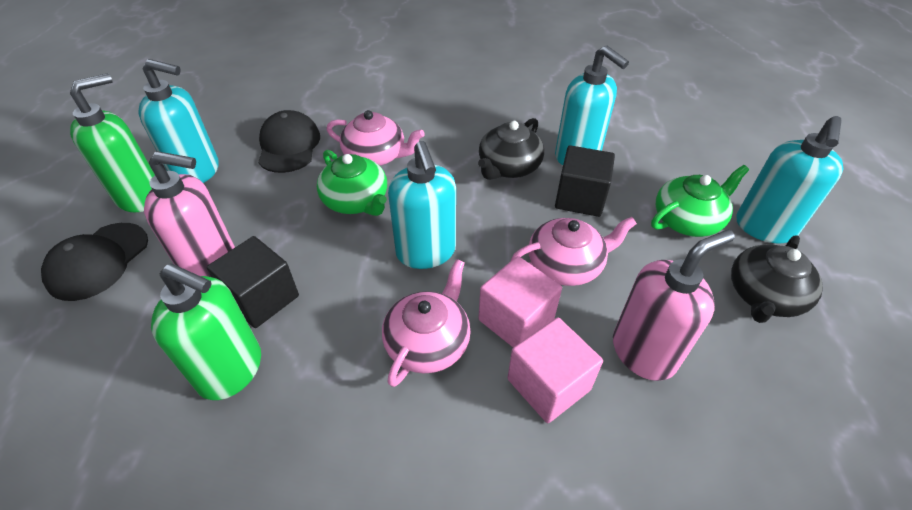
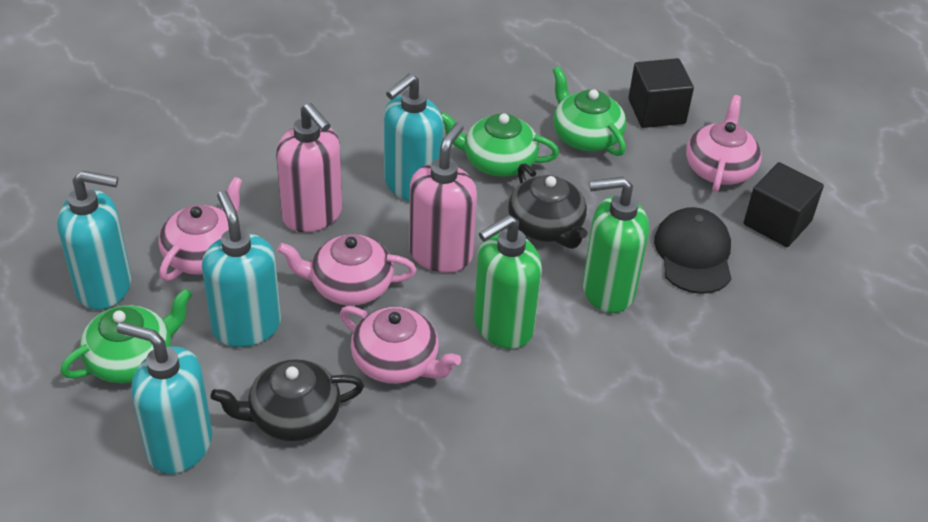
black cap: [41,223,148,301] [258,110,320,173] = 2 -> [654,207,731,294] = 1
green teapot: [317,150,387,216] [651,165,749,237] = 2 -> [60,288,193,383] [441,112,559,177] [553,67,626,156] = 3
pink cube: [478,256,562,347] [507,317,603,423] = 2 -> none = 0
pink teapot: [327,110,425,166] [382,259,471,387] [511,217,637,286] = 3 -> [158,177,242,281] [277,234,416,306] [340,306,461,384] [686,95,761,193] = 4

